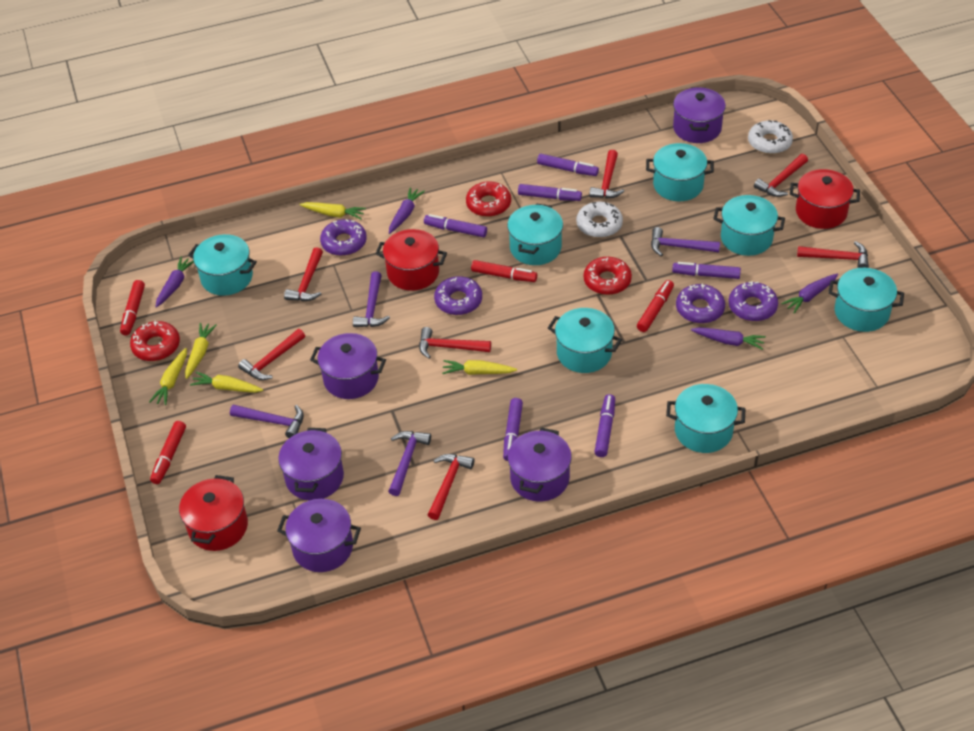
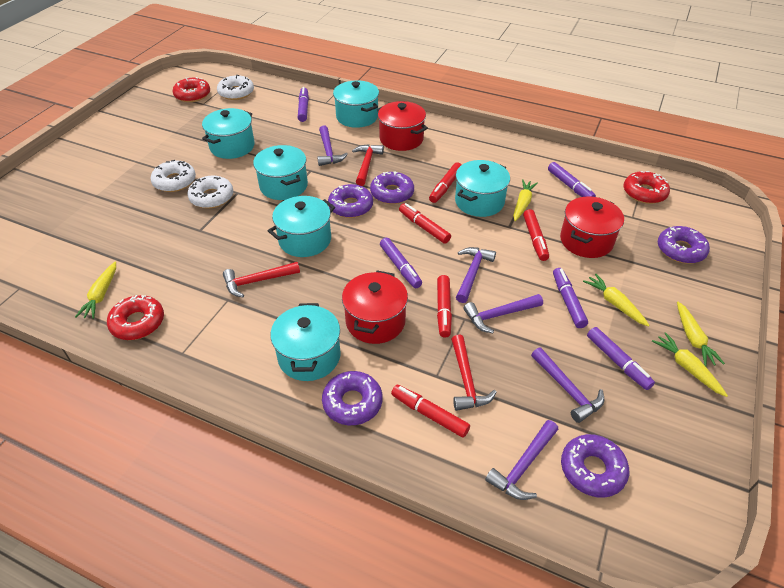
purple carrot: [155,257,194,308] [389,187,425,234] [691,327,766,350] [781,273,838,314] = 4 -> none = 0
purple donut: [320,219,367,256] [434,276,482,315] [676,284,725,323] [729,281,778,321] = 4 -> [322,371,382,425] [328,184,373,218] [370,171,414,204] [561,434,629,498] [658,226,710,264] = 5
purple hammer: [230,404,304,438] [353,271,390,327] [388,431,431,496] [651,227,720,256] = 4 -> [317,125,348,166] [456,247,496,303] [463,294,543,333] [485,420,558,500] [531,347,604,423] = 5
purple marker: [424,214,487,237] [503,398,523,461] [518,184,582,201] [537,154,599,176] [594,394,615,457] [672,262,741,279] = 6 -> [298,87,309,122] [380,238,422,288] [548,162,596,197] [553,268,588,328] [587,327,655,390] = 5
purple pot: [277,499,361,572] [278,428,344,500] [310,333,386,399] [508,427,572,502] [673,87,726,143] = 5 -> none = 0
red hammer: [238,329,305,380] [284,247,323,301] [419,327,491,359] [428,454,474,520] [589,150,624,199] [754,154,808,197] [797,241,869,268] = 7 -> [223,262,300,297] [352,144,384,186] [451,335,497,411] = 3
red marker: [120,280,145,335] [150,421,186,484] [471,260,537,282] [637,280,674,332] = 4 -> [391,385,470,438] [399,203,451,244] [429,162,462,203] [437,275,452,338] [523,209,549,261] = 5
turquoise pot: [188,234,257,296] [507,203,563,265] [548,308,622,373] [646,143,714,201] [666,384,745,453] [713,195,785,256] [828,268,904,332] = 7 -> [202,108,255,159] [253,145,308,200] [268,196,335,257] [270,303,341,381] [333,80,379,128] [455,160,510,217] = 6
white donut: [576,202,623,238] [748,120,793,154] = 2 -> [151,160,196,192] [188,176,233,208] [217,75,254,100] = 3

